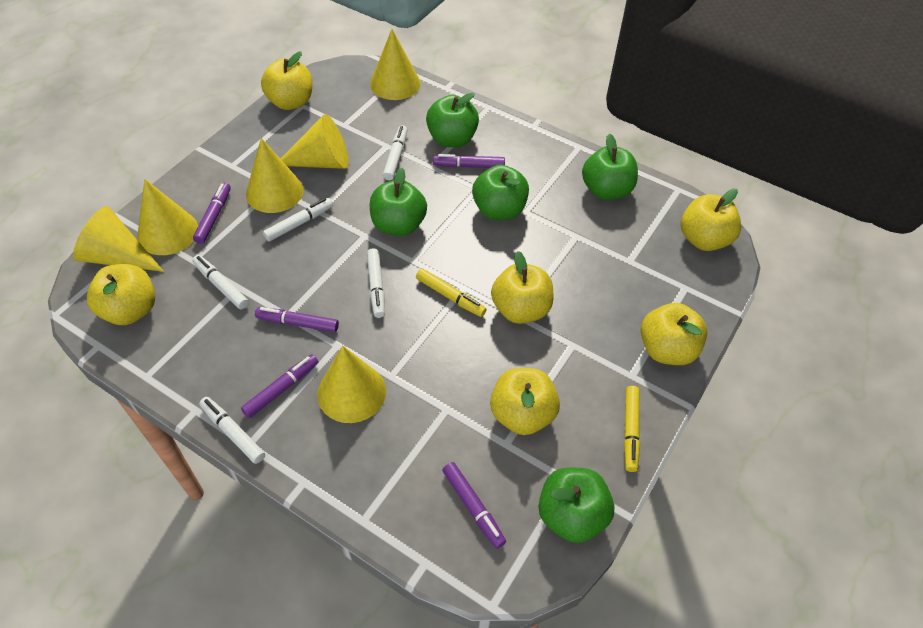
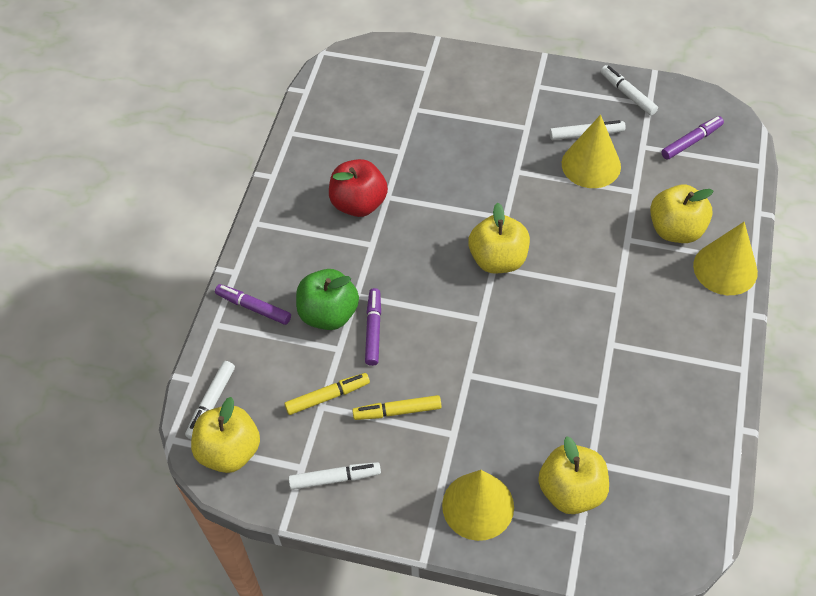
green apple: [370,168,427,236] [426,93,479,147] [472,165,529,220] [538,467,614,543] [582,134,638,200] = 5 -> [296,269,359,330] = 1
purple marker: [193,182,231,244] [241,354,318,418] [255,307,339,332] [433,154,505,168] [442,462,506,549] = 5 -> [215,284,291,325] [365,288,381,366] [661,116,724,160] = 3
red apple: none = 0 -> [329,159,388,217] = 1
white marker: [192,255,249,309] [199,397,265,464] [263,198,333,242] [367,248,385,318] [383,125,407,180] = 5 -> [185,361,235,439] [289,462,381,490] [550,120,626,140] [601,65,658,116] = 4
yellow apple: [87,264,155,325] [261,52,312,110] [490,368,560,435] [491,251,553,324] [641,303,707,365] [681,189,742,251] = 6 -> [191,397,260,473] [468,203,530,273] [538,436,609,514] [650,185,713,243] = 4
yellow cone: [73,206,164,272] [137,179,198,255] [246,138,303,213] [280,114,349,169] [317,346,386,423] [370,29,421,100] = 6 -> [442,470,514,541] [562,115,621,188] [693,222,758,295] = 3

